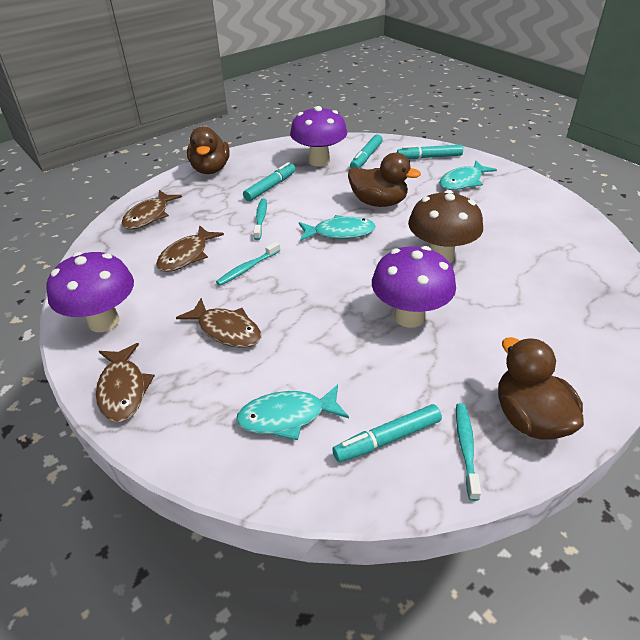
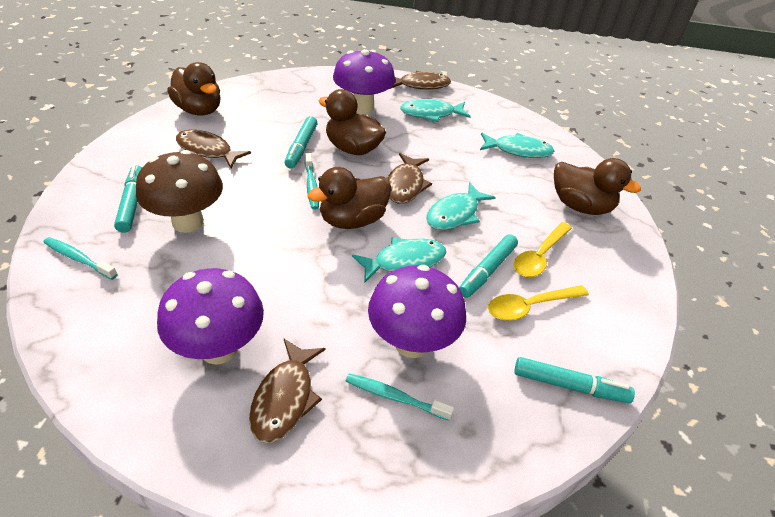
brown duck: [187,126,230,174] [348,153,421,207] [498,337,584,440] = 3 -> [167,62,221,115] [308,167,391,229] [319,89,386,155] [554,158,641,215] = 4
turquoise fish: [236,384,349,440] [299,215,376,241] [439,160,497,190] = 3 -> [352,238,446,282] [400,99,471,122] [426,182,496,230] [480,133,554,158] = 4
yellow spoon: none = 0 -> [488,285,589,321] [514,222,572,277] = 2

